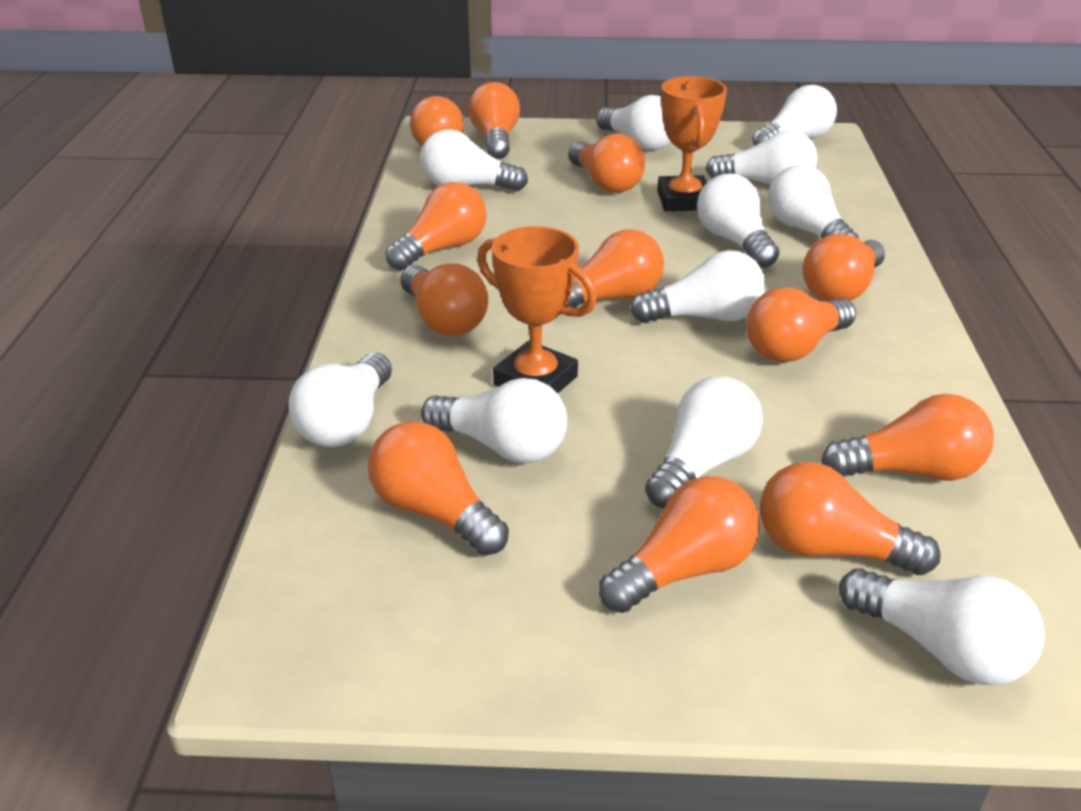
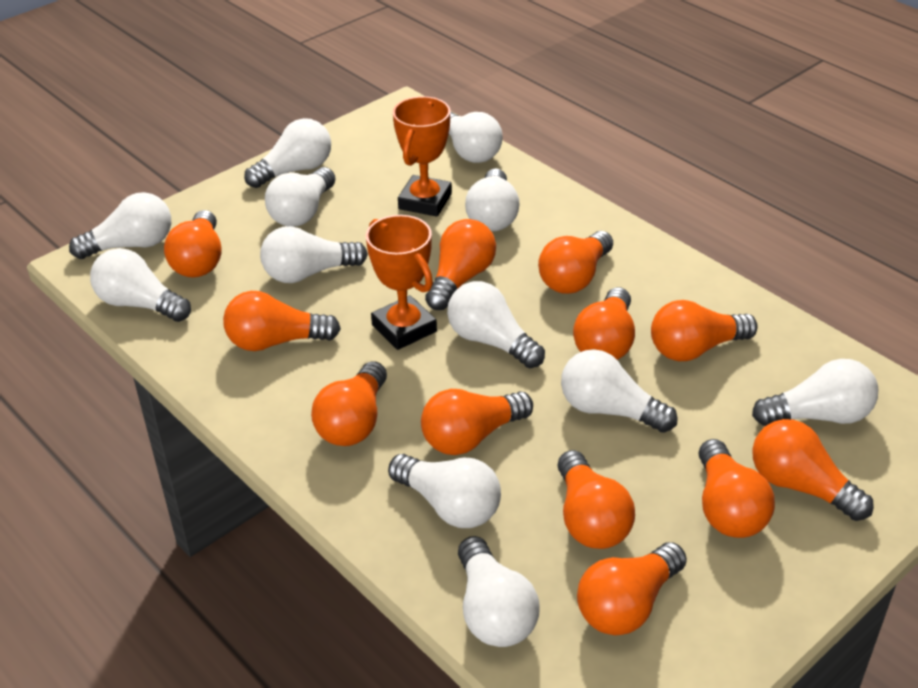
white light bulb: [288,353,392,447] [420,129,528,191] [421,378,567,463] [596,95,671,150] [630,250,765,323] [645,376,763,508] [697,173,779,268] [705,130,818,185] [752,85,837,146] [768,165,859,239] [839,568,1045,685] = 11 -> [69,192,171,259] [90,248,191,322] [244,118,331,188] [260,226,368,283] [265,167,335,227] [388,454,501,528] [447,281,545,368] [449,112,503,163] [458,536,540,647] [465,169,519,231] [561,349,678,433] [752,359,878,426] = 12

